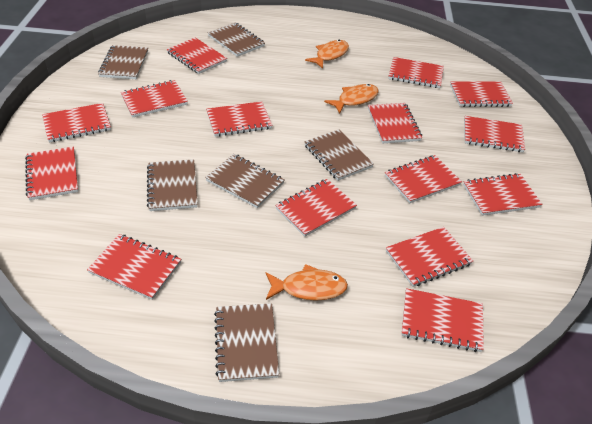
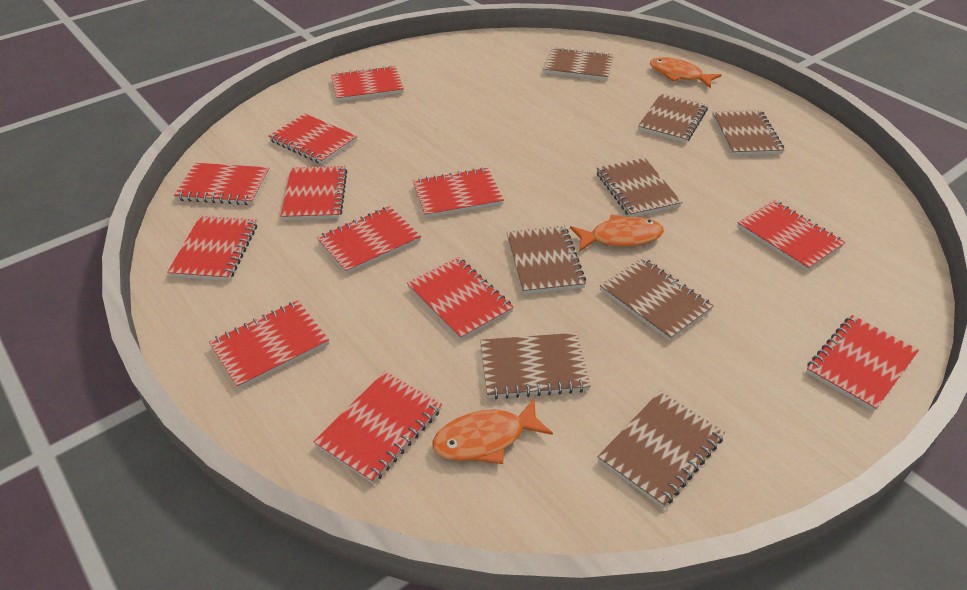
brown notebook: [98,45,148,79] [147,159,198,211] [205,154,284,208] [208,23,265,57] [214,303,279,382] [304,129,374,181] = 6 -> [480,333,591,399] [507,226,586,295] [543,47,614,80] [596,158,682,217] [598,391,725,508] [600,258,714,341] [638,93,708,143] [712,110,785,156] = 8
red notebook: [25,147,78,200] [42,103,111,143] [87,234,181,300] [121,80,188,118] [167,38,227,74] [206,101,272,137] [275,179,357,237] [368,103,422,143] [385,155,462,203] [386,227,473,287] [388,57,444,88] [401,288,484,352] [450,81,513,107] [463,173,542,216] [464,116,525,152] = 15 -> [167,216,257,281] [174,163,270,205] [209,301,329,389] [268,113,357,164] [281,166,347,220] [313,371,442,484] [317,206,421,274] [331,65,404,102] [407,257,514,341] [413,167,504,218] [737,200,845,271] [806,315,919,412] = 12

